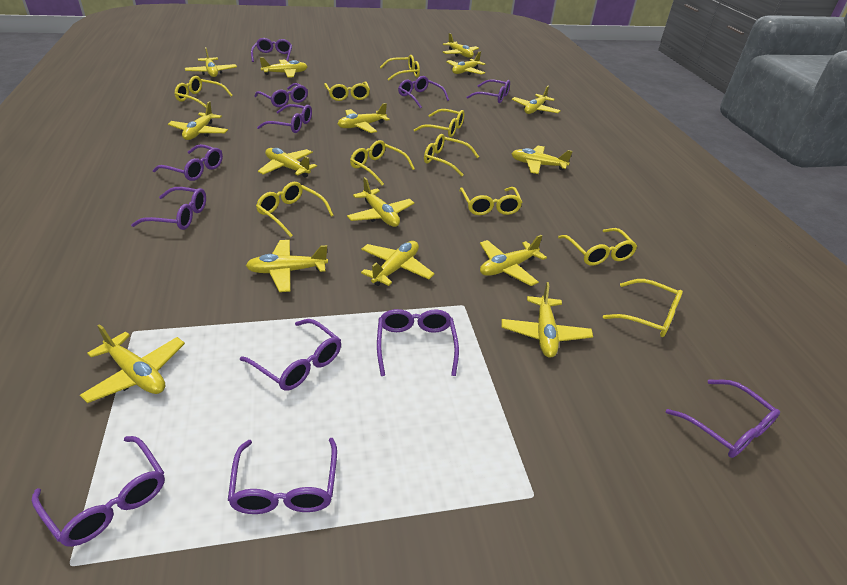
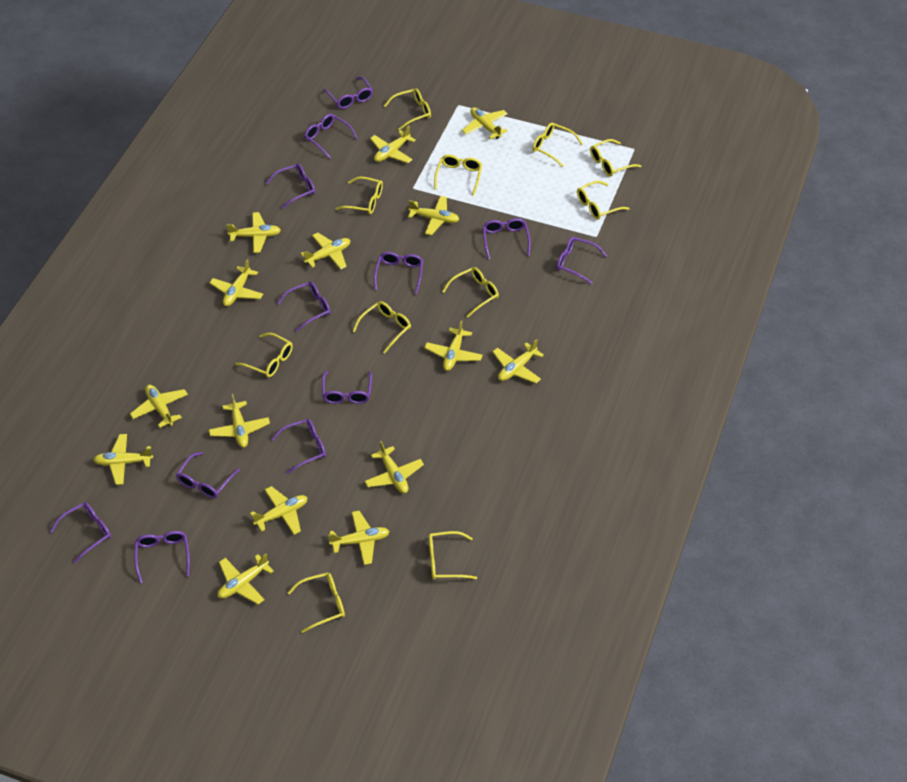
yellow glasses: [175,76,233,108] [256,182,334,237] [324,82,370,101] [350,140,415,186] [380,55,420,80] [414,109,464,137] [424,134,479,176] [459,187,523,215] [558,228,637,266] [603,279,683,337] = 10 -> [235,333,293,377] [288,572,345,633] [335,176,383,214] [353,301,411,354] [384,88,431,130] [429,531,477,580] [434,155,482,196] [442,267,499,318] [532,122,583,167] [577,181,629,219] [590,139,641,176] = 11

